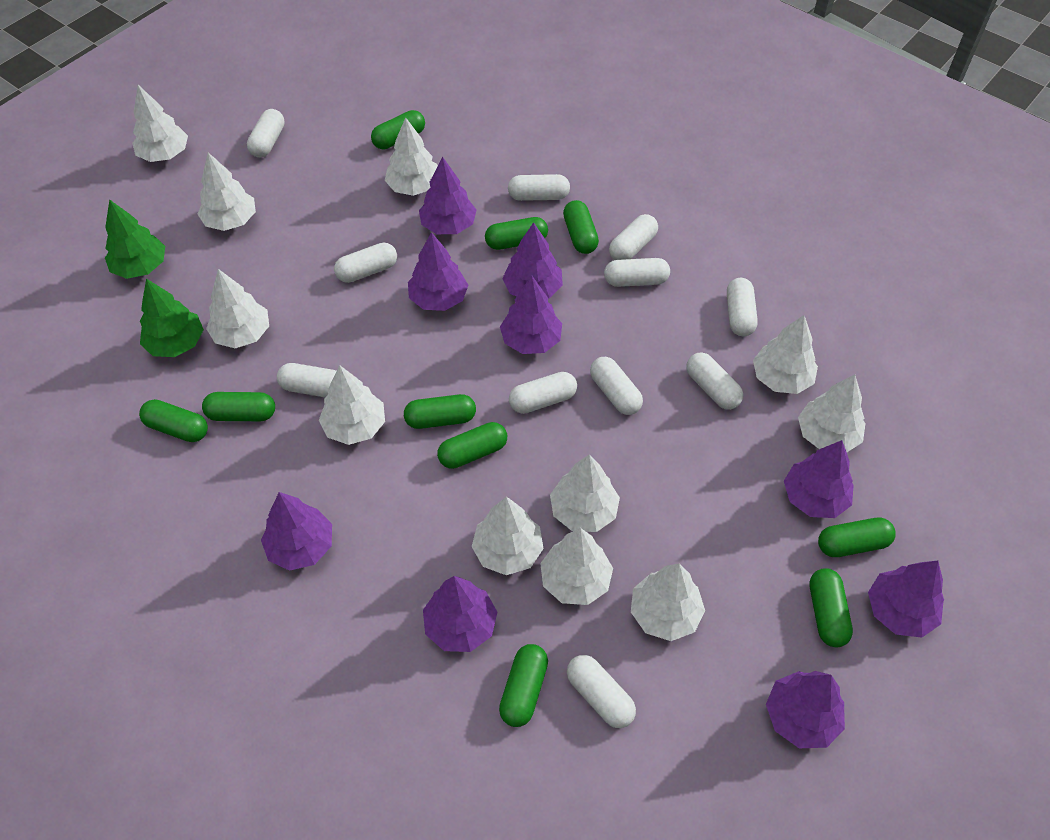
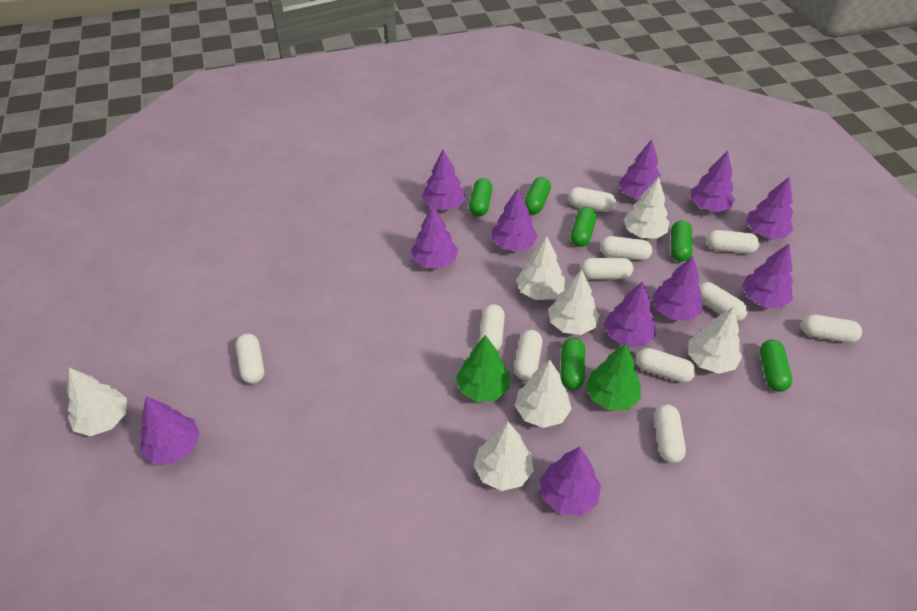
green capsule: [139,399,208,442] [202,392,275,421] [371,110,425,149] [404,394,476,429] [437,422,507,469] [485,217,548,250] [499,644,548,727] [563,200,599,254] [810,568,853,647] [818,518,896,557] = 10 -> [469,178,493,216] [524,177,551,214] [560,338,585,390] [570,207,596,247] [671,220,692,262] [760,339,792,392] = 6
purple tree: [261,492,332,571] [408,232,468,311] [419,157,477,234] [423,576,497,652] [500,276,562,354] [502,222,563,299] [766,671,845,748] [784,440,854,518] [868,561,944,638] = 9 -> [140,396,200,464] [411,206,458,268] [422,150,466,210] [492,189,538,251] [540,447,601,516] [604,281,656,347] [619,139,662,199] [652,256,703,321] [690,151,735,212] [742,244,793,308] [746,176,793,239] = 11
white tree: [132,85,188,162] [198,152,256,231] [206,269,269,348] [319,365,385,445] [385,117,438,196] [472,497,544,575] [540,528,613,605] [550,454,620,532] [631,563,705,641] [753,315,818,394] [798,374,866,452] = 11 -> [67,368,127,436] [474,422,534,491] [515,360,571,428] [516,236,565,300] [549,270,599,335] [623,177,669,239] [688,307,742,374] = 7

